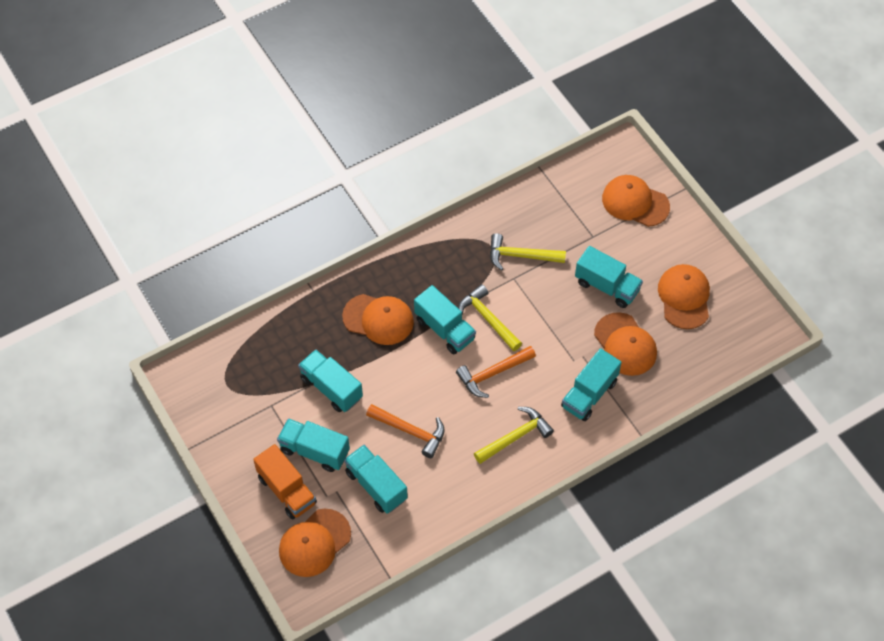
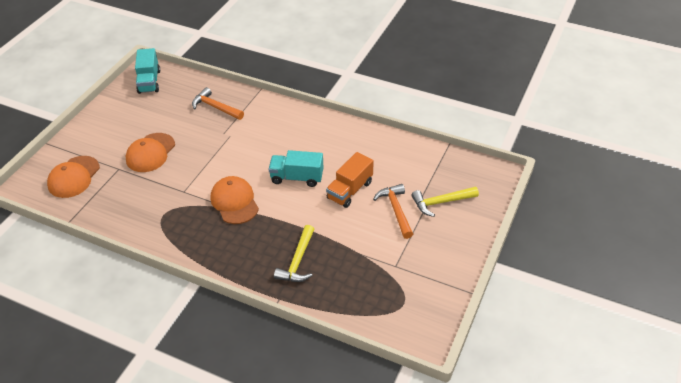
orange cap: [279,508,351,577] [342,294,414,345] [594,312,657,376] [602,175,670,227] [658,264,710,329] = 5 -> [47,156,100,198] [126,133,175,172] [211,176,259,224] = 3
turquoise truck: [277,418,350,472] [298,349,363,412] [344,445,408,514] [414,285,476,354] [561,348,622,421] [575,246,643,308] = 6 -> [135,48,160,94] [268,150,324,187] = 2
yellow hammer: [458,284,522,351] [474,407,554,464] [490,233,566,271] = 3 -> [274,225,314,282] [411,187,479,217] = 2

